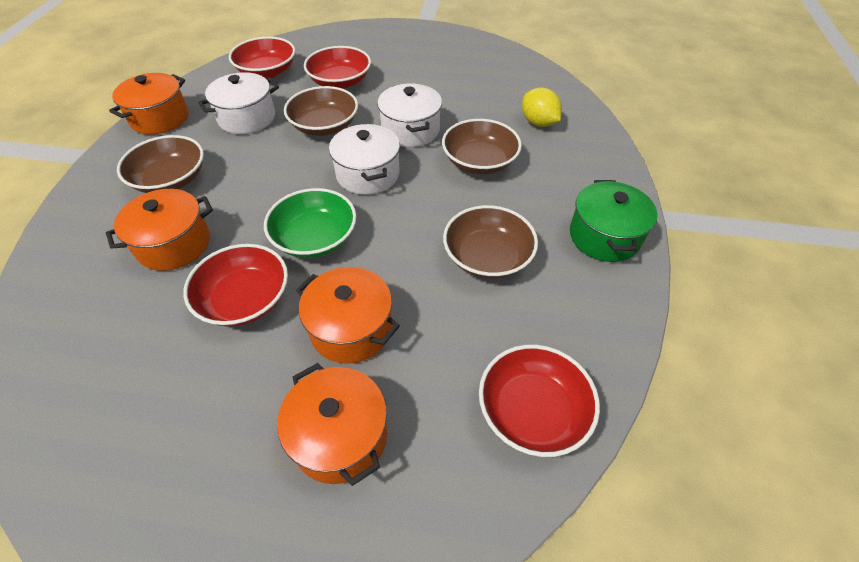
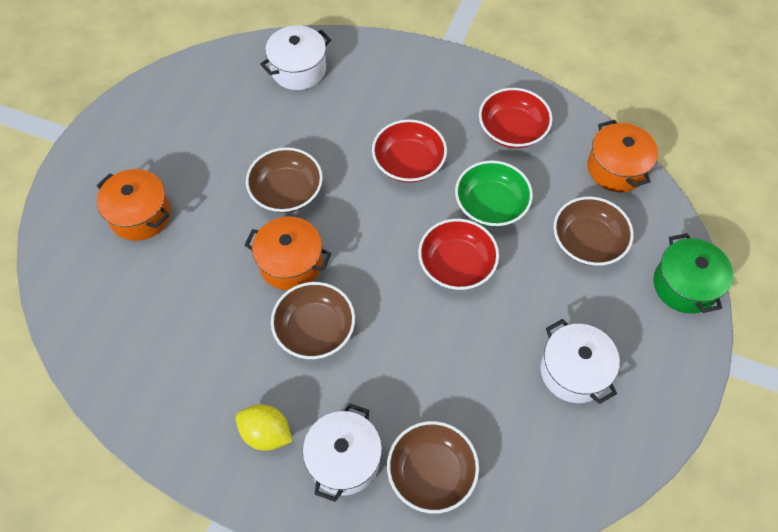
orange pot: [106,189,213,271] [109,73,189,135] [277,363,387,486] [296,267,400,364] = 4 -> [97,169,171,241] [245,217,331,291] [587,120,658,192] = 3
red bowl: [183,244,288,327] [229,37,295,79] [304,46,371,89] [479,345,600,457] = 4 -> [372,119,447,183] [418,219,499,290] [479,88,552,148] = 3

